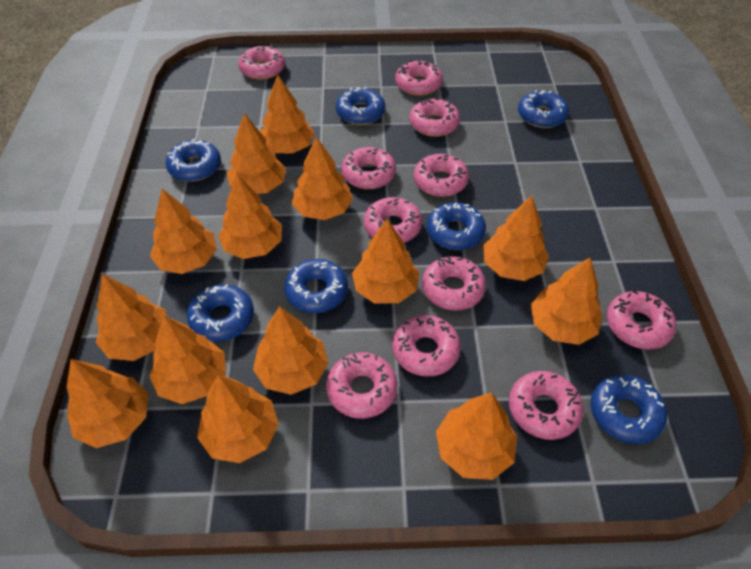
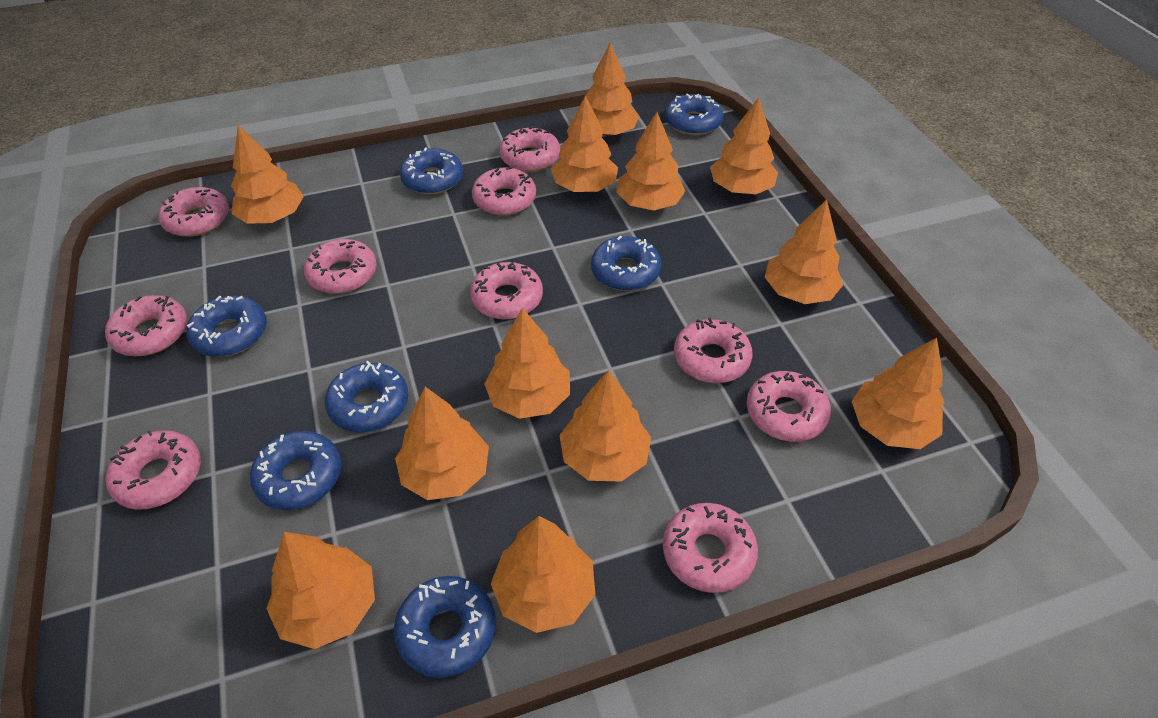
orange tree: [67,359,148,448] [96,274,167,361] [149,315,226,404] [150,189,217,274] [197,375,279,463] [218,175,282,259] [227,113,286,194] [253,306,328,395] [260,75,315,154] [292,137,353,220] [352,219,419,304] [436,392,517,480] [483,195,549,281] [531,258,602,345] = 14 -> [231,125,304,224] [266,532,375,649] [395,387,489,500] [484,308,570,419] [491,516,595,633] [551,96,618,192] [560,370,651,482] [586,43,640,136] [616,112,685,210] [710,97,778,194] [765,199,843,304] [852,338,945,449] = 12
pink donut: [238,46,285,80] [326,352,398,419] [342,147,396,189] [364,197,422,243] [392,315,461,377] [395,60,443,96] [409,98,460,137] [414,154,469,197] [422,256,486,310] [509,371,584,440] [606,290,676,350] = 11 -> [105,295,187,356] [105,430,201,510] [158,187,229,237] [304,239,377,294] [470,262,543,320] [472,167,536,216] [500,126,560,172] [663,503,758,593] [674,318,753,383] [746,371,831,442] = 10

